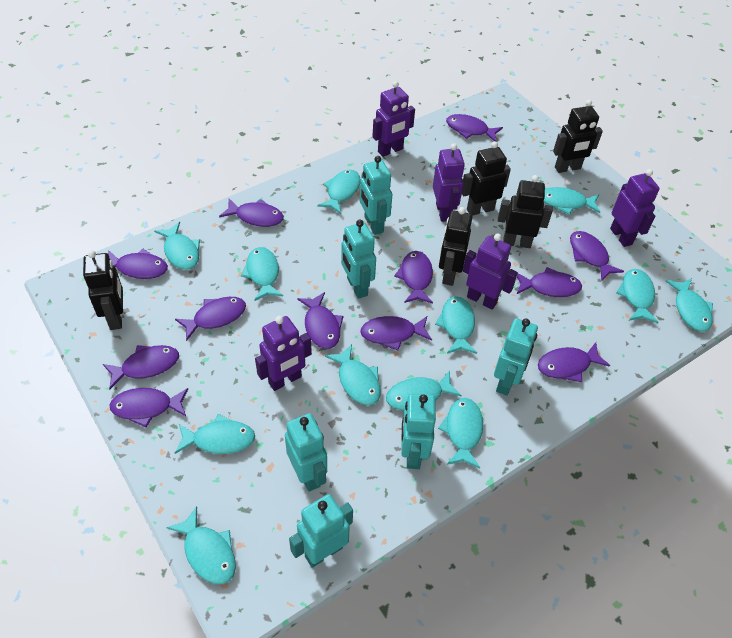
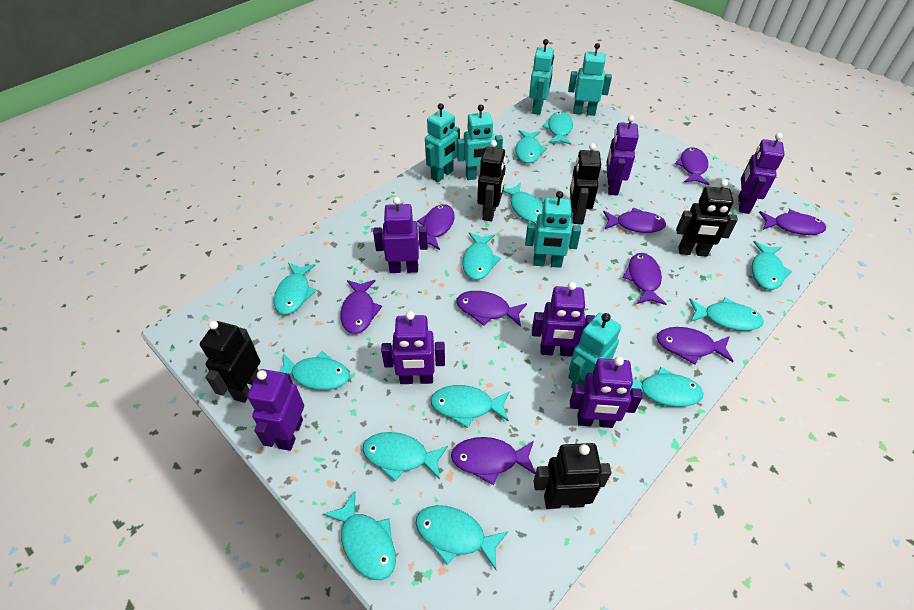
purple fish: [103,345,179,389] [108,249,168,279] [109,388,188,427] [175,297,246,341] [219,199,284,227] [297,292,344,349] [360,316,432,350] [394,251,433,304] [446,114,503,141] [517,267,582,297] [538,342,610,382] [570,231,624,281] = 12 -> [340,280,382,334] [417,204,455,250] [451,437,536,485] [456,291,527,327] [603,208,666,233] [623,253,666,305] [656,327,734,365] [675,147,709,185] [759,209,826,235] = 9
purple robot: [255,316,312,391] [372,81,415,157] [433,143,465,222] [463,234,518,310] [610,169,660,247] = 5 -> [247,369,304,451] [373,197,428,273] [381,311,445,384] [532,282,595,357] [570,356,643,428] [607,115,639,195] [738,133,785,214] = 7
turquoise fish: [154,222,200,270] [166,506,236,584] [175,414,255,454] [241,247,283,301] [317,170,361,214] [325,344,381,406] [386,370,462,411] [435,296,477,354] [438,398,483,468] [544,187,600,215] [616,269,658,323] [665,278,713,332] = 12 -> [274,263,317,315] [278,351,350,390] [323,492,396,580] [363,432,448,481] [416,505,508,570] [430,385,510,428] [462,232,501,280] [503,182,543,222] [516,130,547,163] [542,112,573,145] [630,367,703,407] [689,297,764,331] [752,241,792,290] = 13

